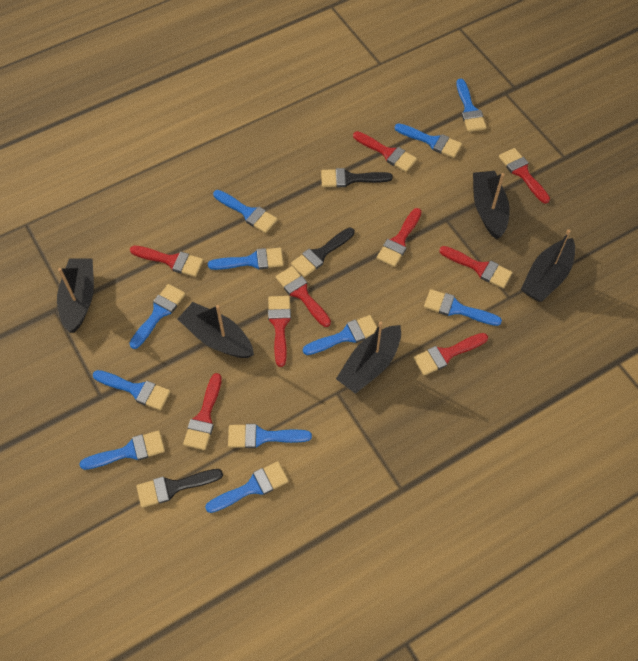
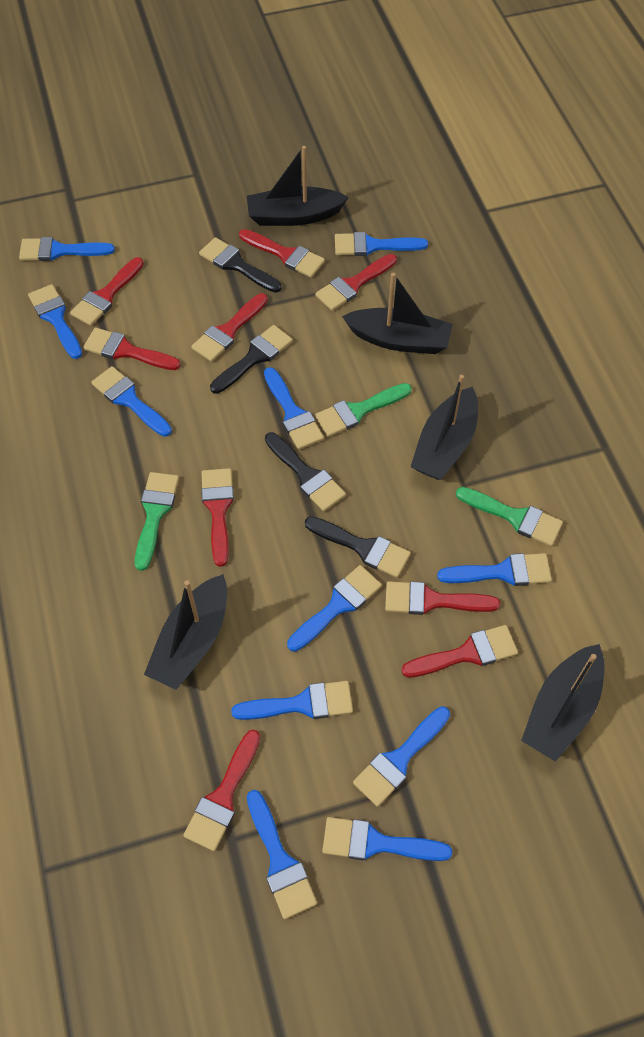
black brush: [136,469,223,508] [291,227,355,277] [321,168,393,187] = 3 -> [199,237,281,293] [210,325,293,394] [265,432,346,511] [305,516,411,578] = 4
green brush: none = 0 -> [135,472,179,571] [315,383,412,437] [456,487,563,546] = 3

